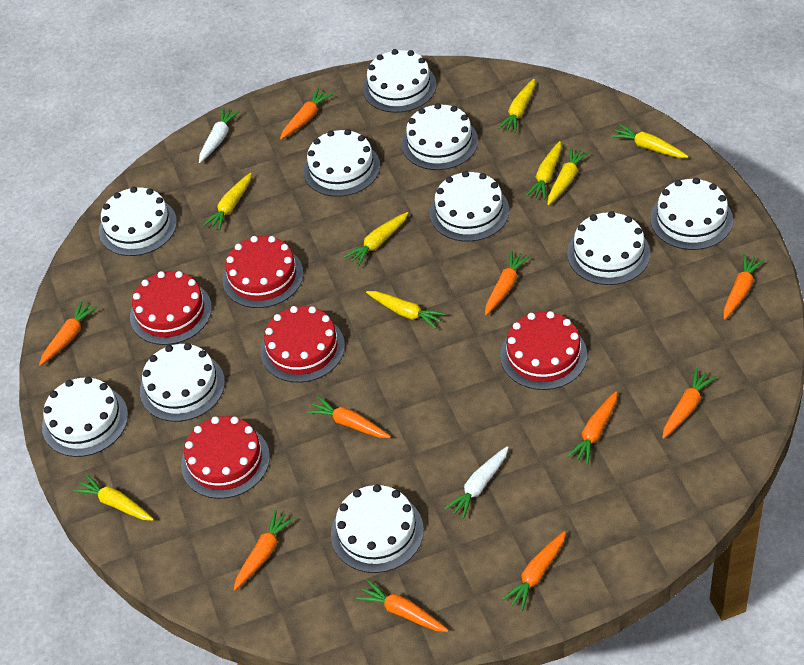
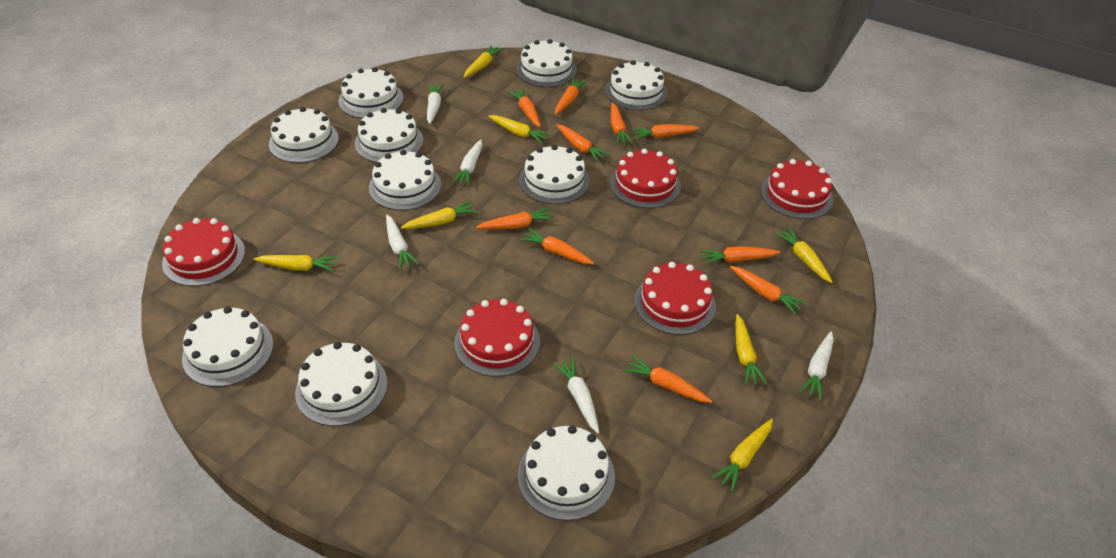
white carrot: [199,108,240,163] [445,446,509,519] = 2 -> [386,215,419,270] [427,84,444,124] [452,140,482,186] [553,357,599,433] [799,331,834,400] = 5
yellow carrot: [73,474,154,521] [203,173,252,231] [344,212,408,266] [366,291,446,329] [498,79,535,133] [526,141,562,200] [547,147,589,205] [611,124,688,158] = 8 -> [254,255,338,271] [401,201,478,229] [464,45,504,78] [488,115,551,143] [712,419,773,492] [736,314,767,385] [775,228,832,283] = 7

